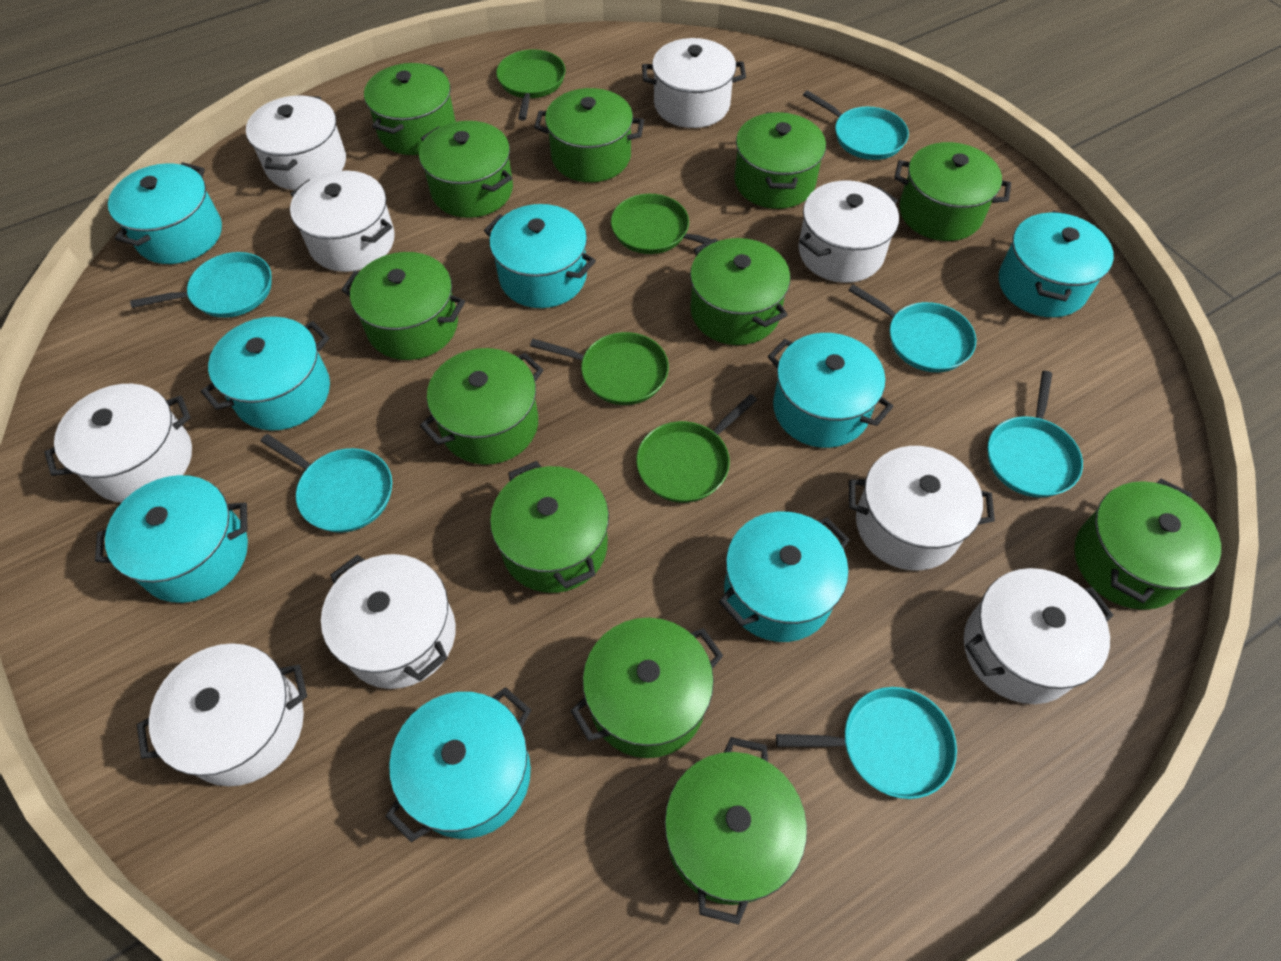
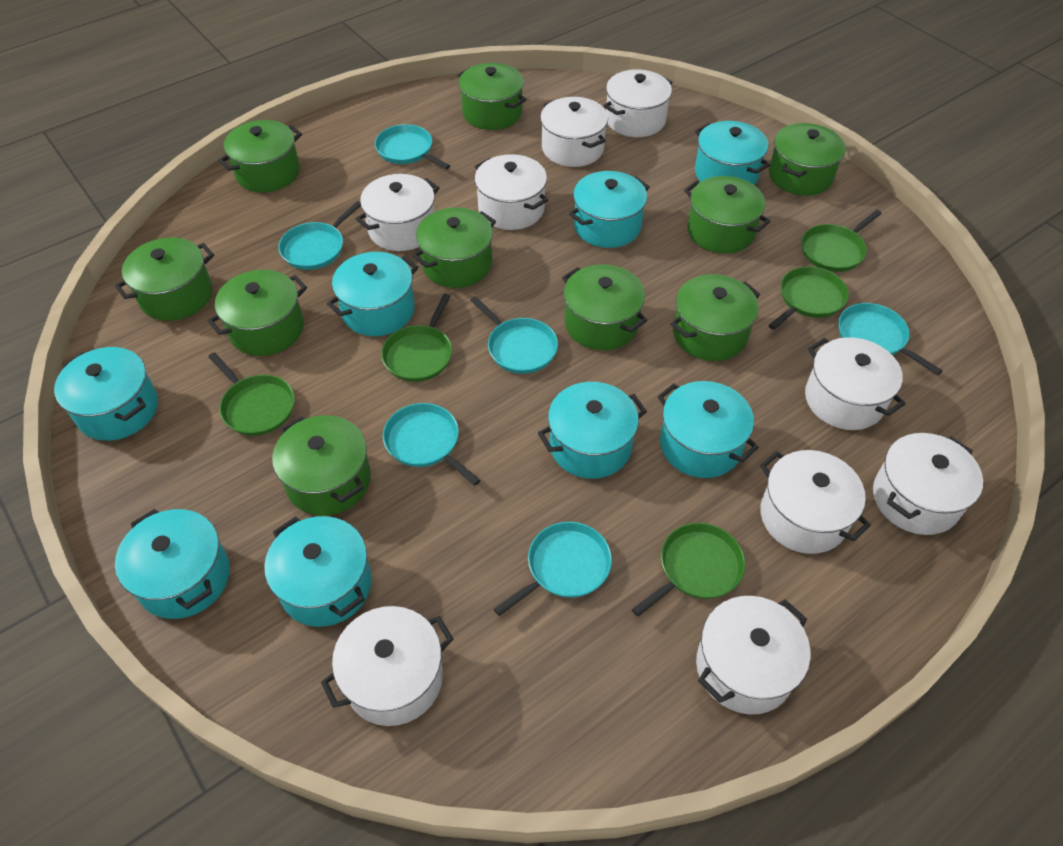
green pan: [496,49,565,120] [530,332,669,405] [611,194,712,254] [636,394,757,503] = 4 -> [208,352,295,436] [381,293,452,382] [632,523,745,617] [769,266,849,330] [801,210,882,272] = 5
green pot: [341,252,465,360] [364,63,456,155] [419,121,513,218] [420,348,543,465] [490,461,609,593] [534,88,644,182] [570,618,723,758] [665,737,807,925] [690,238,790,345] [734,112,826,209] [894,142,1011,241] [1075,478,1221,610] = 12 -> [115,238,214,321] [208,270,307,356] [218,120,302,192] [272,415,371,516] [412,207,496,288] [457,63,526,130] [562,264,647,350] [671,274,760,361] [684,176,771,254] [769,123,846,196] = 10

